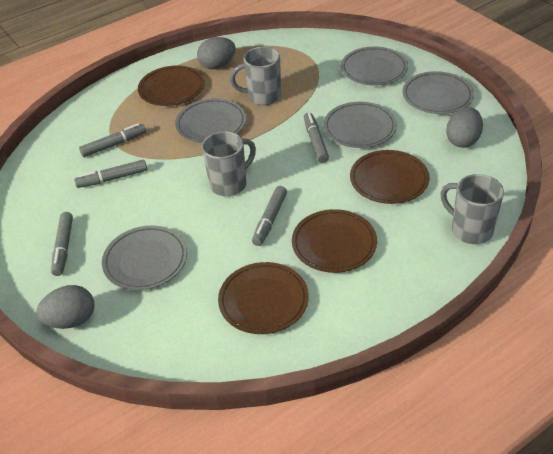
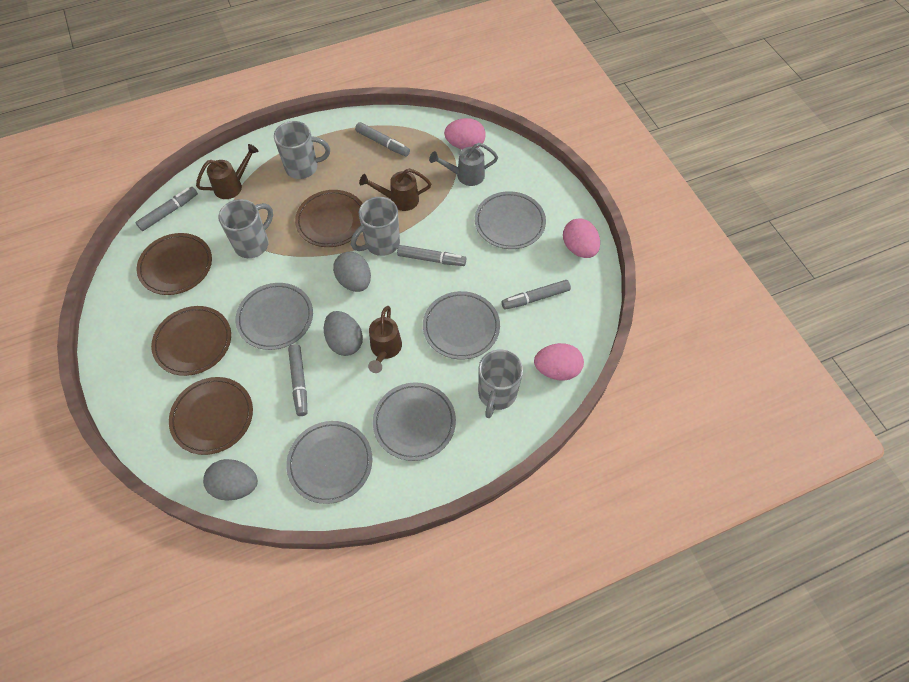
brown watering can: none = 0 -> [196,144,259,199] [359,168,431,211] [368,306,402,373] = 3
grey mug: [202,131,256,196] [230,47,281,105] [441,174,504,244] = 3 -> [218,199,273,258] [274,121,330,179] [351,197,400,256] [478,349,523,418] = 4
grey watering can: none = 0 -> [429,143,498,186] = 1
pink egg: none = 0 -> [444,118,486,150] [534,343,584,381] [563,218,600,258] = 3

